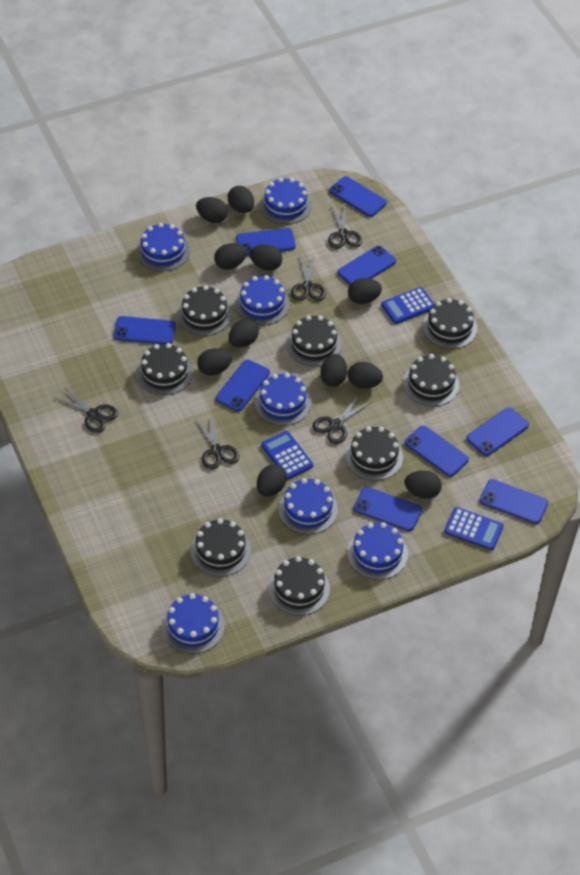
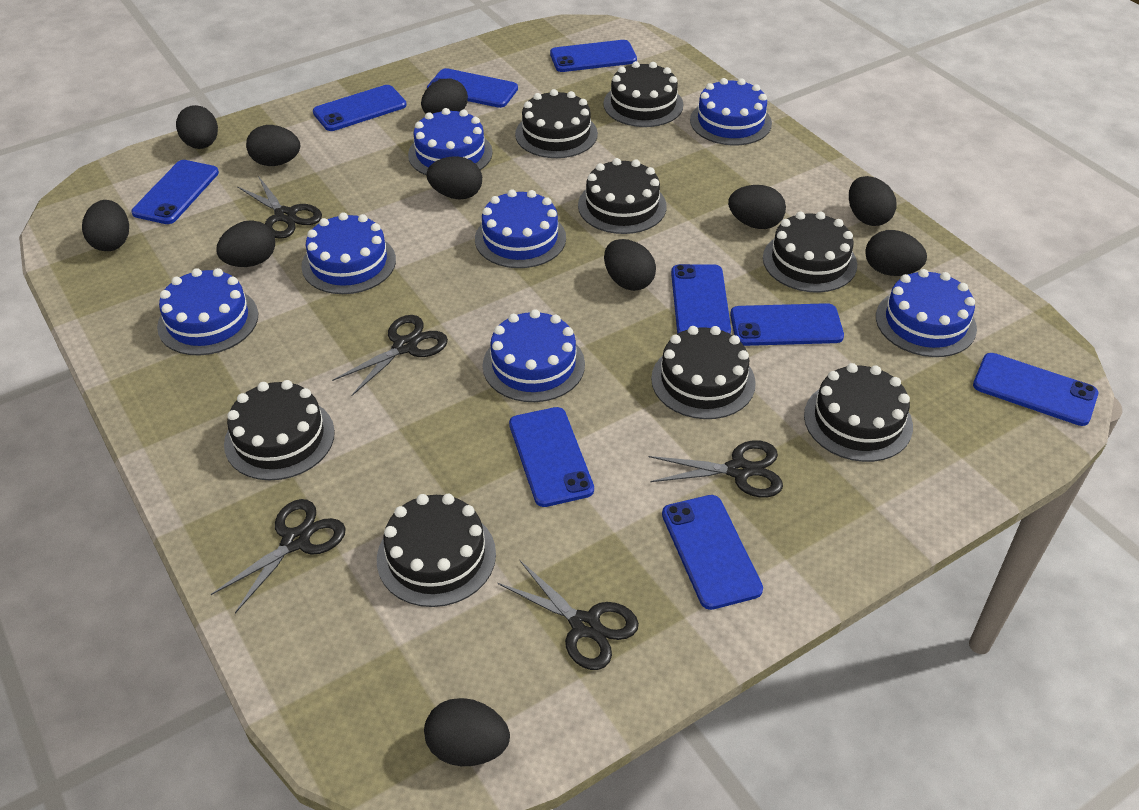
blue calculator: [261,431,313,480] [381,287,435,324] [444,507,504,550] = 3 -> none = 0

